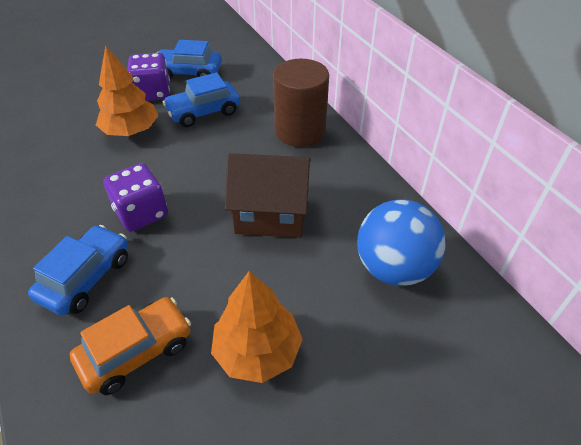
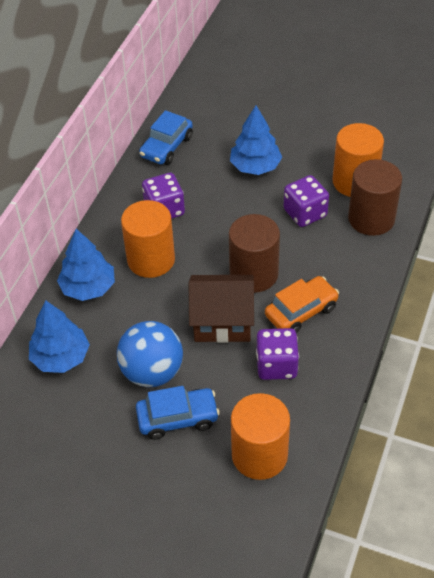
blue car: [28,225,128,316] [156,40,222,79] [163,72,240,127] = 3 -> [136,386,220,440] [139,110,193,165] = 2
blue tree: none = 0 -> [29,300,90,373] [57,229,115,301] [230,106,282,175] = 3
brown cylinder: [273,59,329,147] = 1 -> [229,214,280,293] [348,159,402,236] = 2
orange cylinder: none = 0 -> [121,200,175,278] [231,393,290,480] [333,123,384,197] = 3
orange tree: [96,45,158,136] [211,271,303,383] = 2 -> none = 0
purple dice: [103,163,168,232] [127,53,170,101] = 2 -> [142,173,185,219] [256,328,299,380] [284,175,329,227] = 3

